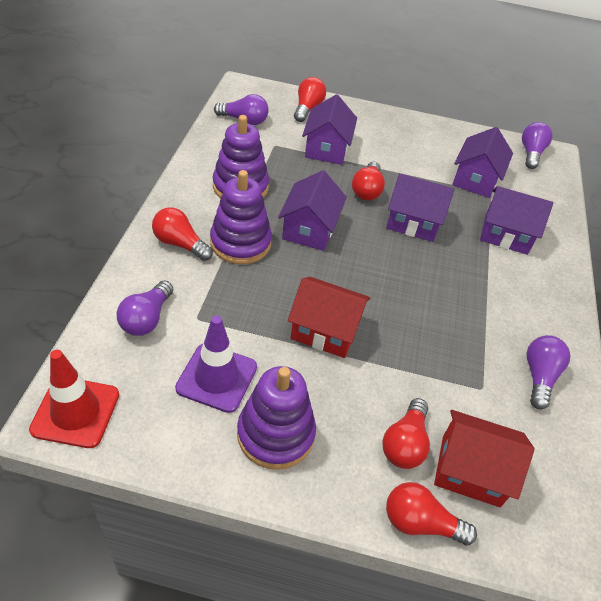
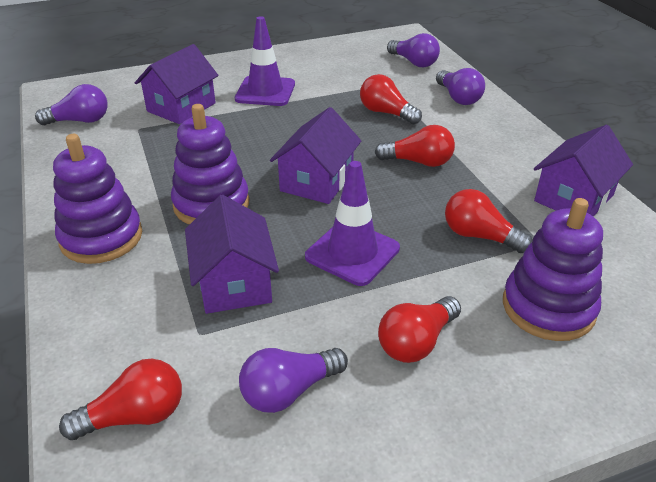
purple house: [278,170,347,251] [302,94,357,165] [386,173,454,242] [452,127,513,198] [480,186,553,255] = 5 -> [135,44,219,124] [185,195,279,314] [270,107,361,204] [534,125,633,216] = 4
purple traffic cone: [175,315,257,413] = 1 -> [235,16,295,106] [305,161,400,286] = 2
red house: [288,277,370,358] [434,410,534,507] = 2 -> none = 0
red traffic cone: [29,350,119,448] = 1 -> none = 0

